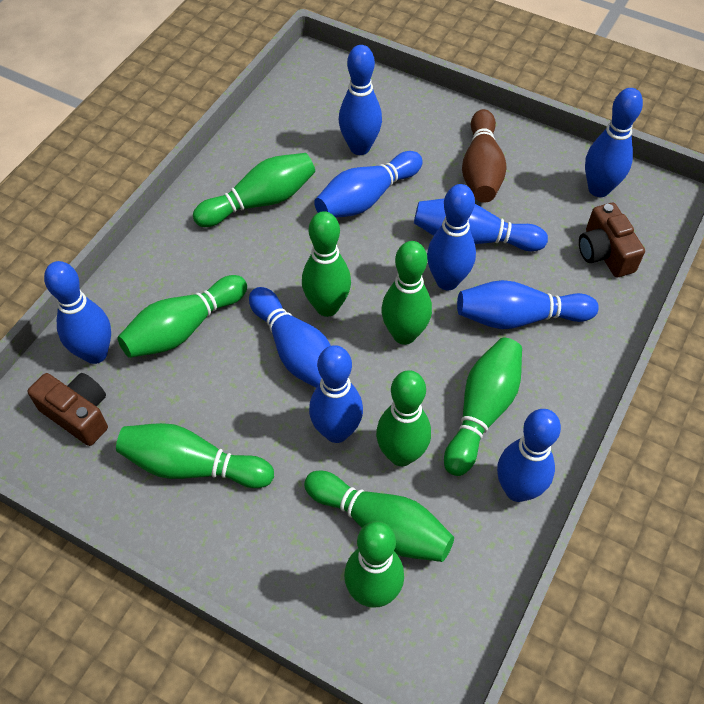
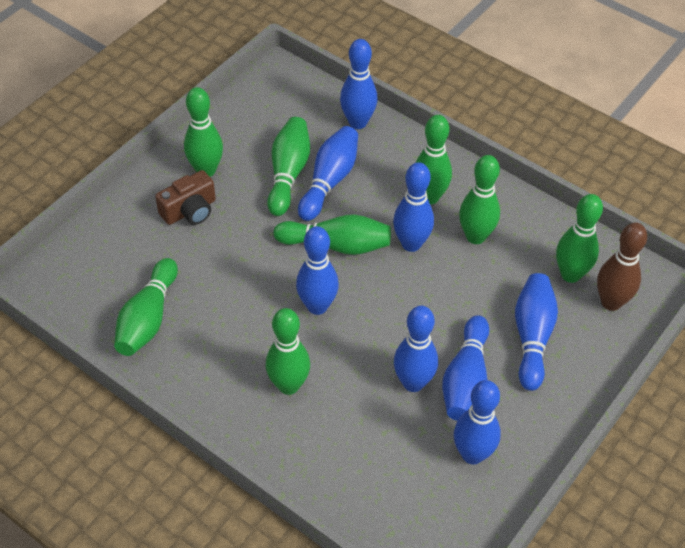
blue bowling pin: [44,261,111,364] [249,287,331,388] [309,345,363,443] [314,151,422,218] [339,45,382,155] [414,198,548,251] [427,184,476,290] [457,280,599,329] [497,409,561,502] [585,88,643,197] = 10 -> [296,226,339,315] [298,126,358,221] [340,39,378,129] [393,162,434,252] [394,306,438,392] [442,315,489,421] [454,380,501,465] [515,273,558,391] = 8
brown camera: [27,373,108,446] [579,203,645,277] = 2 -> [155,170,216,225] = 1
green bowling pin: [116,423,274,488] [118,275,247,358] [193,153,315,227] [302,211,351,317] [304,471,454,562] [344,521,404,608] [376,370,431,466] [382,241,432,345] [444,338,522,476] = 9 -> [114,258,178,356] [184,87,223,177] [266,308,310,395] [267,117,310,216] [273,214,391,255] [415,115,452,205] [459,155,500,244] [556,194,603,283] = 8

